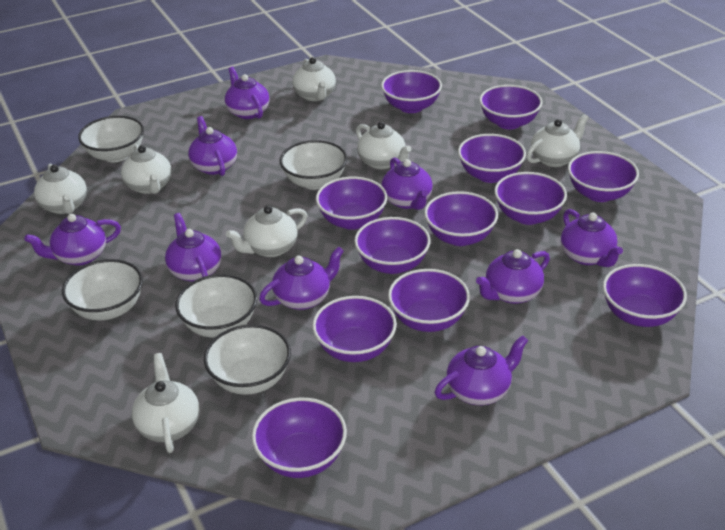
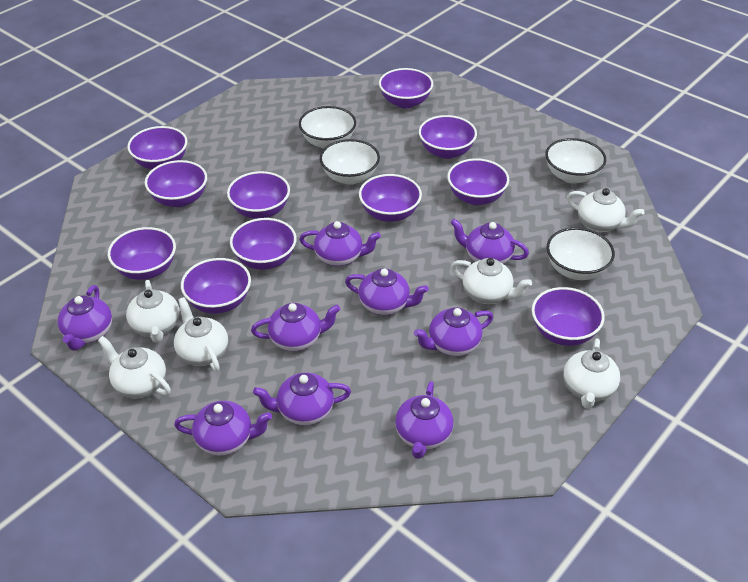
purple bowl: [252,398,347,478] [312,296,397,362] [316,177,387,230] [354,217,431,274] [381,70,442,113] [388,269,470,332] [424,191,498,246] [458,134,526,183] [479,85,543,130] [494,172,567,225] [568,151,639,202] [603,264,687,327] = 12 -> [108,227,176,280] [127,126,188,169] [145,160,207,207] [181,258,251,314] [227,171,290,219] [230,218,297,270] [359,174,422,222] [379,68,433,108] [419,115,477,159] [447,158,509,205] [532,287,605,346] = 11
white bowl: [62,259,143,320] [78,116,144,162] [175,274,257,338] [204,324,291,395] [280,140,347,190] = 5 -> [299,106,356,149] [320,139,380,185] [545,138,606,184] [547,227,615,280] = 4
white teapot: [34,164,87,214] [121,145,172,194] [132,353,199,453] [226,205,307,257] [292,57,336,101] [356,122,412,169] [526,114,589,167] = 7 -> [98,336,171,398] [126,280,180,343] [174,297,228,371] [451,258,532,304] [563,338,620,409] [567,188,645,232] = 6

